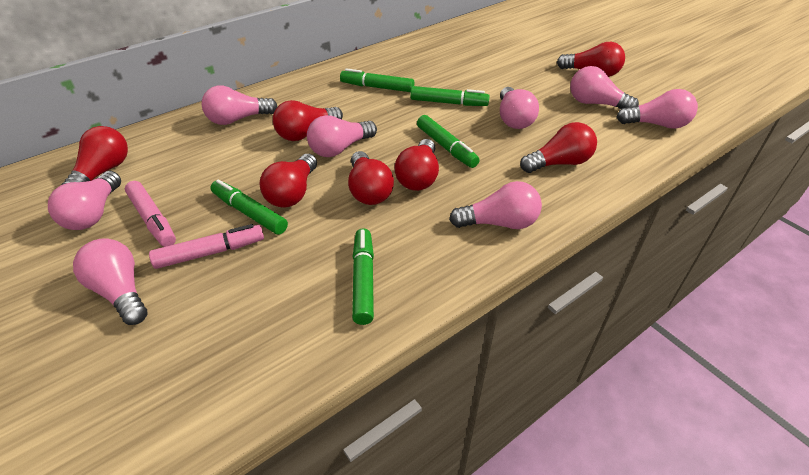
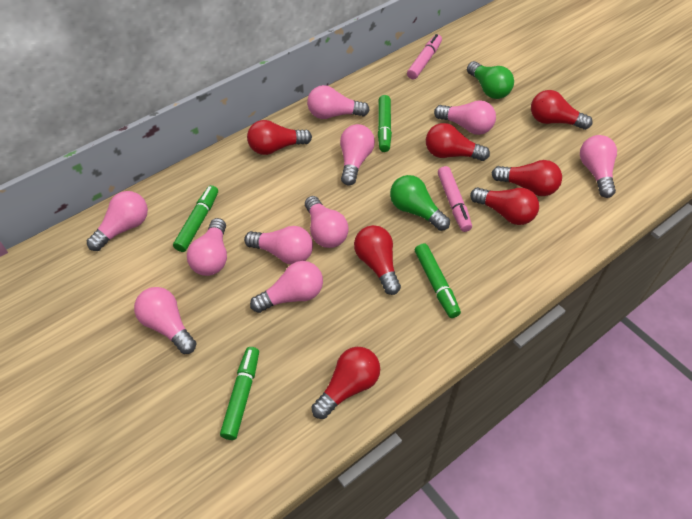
green light bulb: none = 0 -> [390,175,450,231] [467,61,514,99] = 2
green marker: [210,179,288,235] [340,68,414,92] [352,228,374,325] [410,86,490,106] [417,115,480,168] = 5 -> [173,185,218,252] [220,347,259,440] [378,95,392,152] [415,243,461,318] = 4
pink light bulb: [48,171,121,230] [73,238,148,325] [202,86,278,125] [307,115,377,157] [449,181,542,229] [500,87,539,129] [570,66,639,109] [617,89,698,129] = 8 -> [87,191,148,251] [134,287,197,354] [187,218,227,276] [244,226,313,265] [250,261,323,313] [305,196,349,248] [307,85,370,119] [340,124,375,186] [434,100,496,135] [580,135,617,198] = 10

